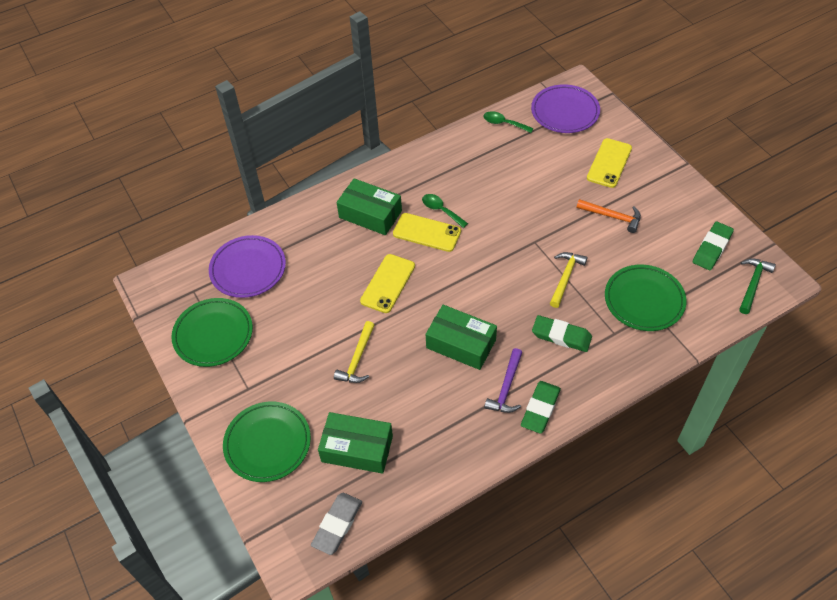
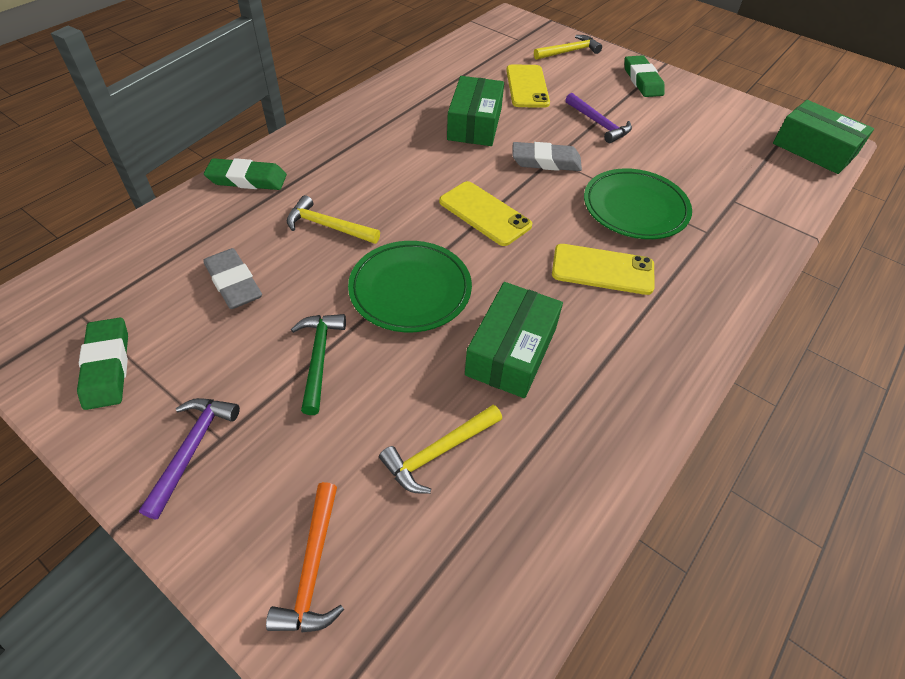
green plate: [171,298,253,367] [223,401,311,482] [605,265,686,331] = 3 -> [348,241,472,332] [584,168,692,239] = 2
green spoon: [422,194,468,228] [483,111,534,133] = 2 -> none = 0
grey eraser: [311,493,362,555] = 1 -> [203,248,262,309] [512,142,582,171] = 2
purple hammer: [484,348,522,413] = 1 -> [139,398,240,519] [565,93,632,143] = 2
purple plate: [209,235,286,298] [531,84,600,133] = 2 -> none = 0
yellow hammer: [334,321,375,383] [550,252,587,308] = 2 -> [287,195,380,244] [379,405,502,494] [534,35,602,60] = 3

